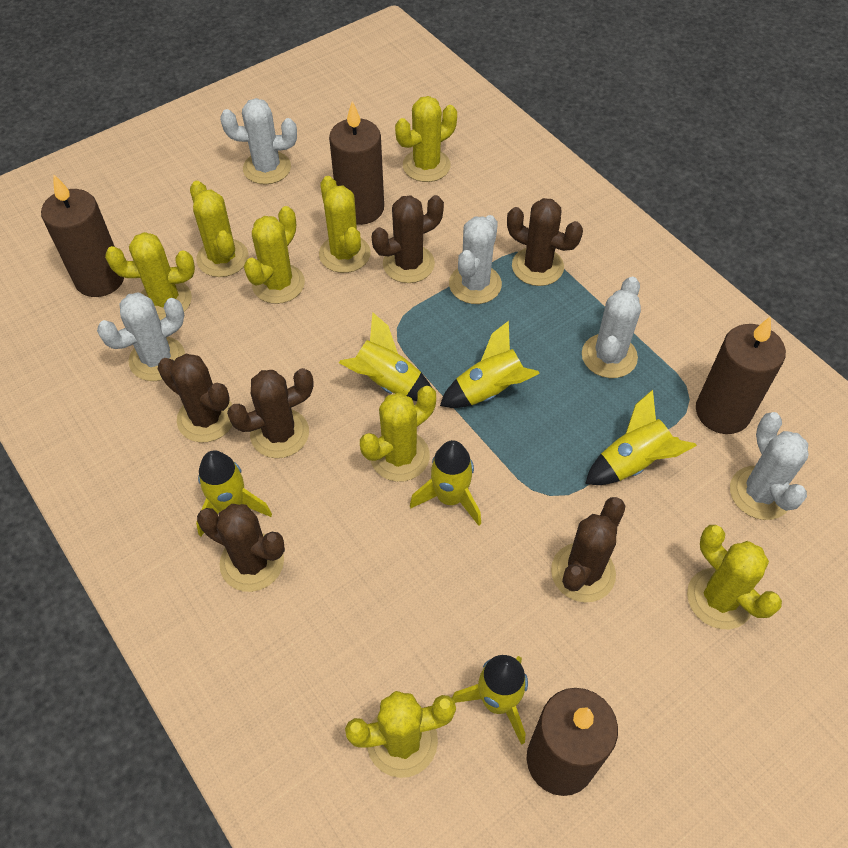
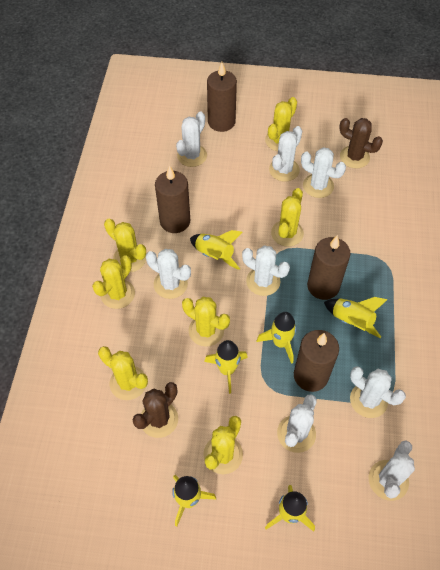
brown cactus: [158,354,233,443] [197,504,285,592] [227,368,313,458] [372,195,444,283] [507,198,583,286] [551,497,625,602] = 6 -> [132,382,178,438] [339,118,383,168] = 2
white cactus: [97,292,185,381] [220,98,297,185] [449,215,502,304] [582,277,641,378] [730,412,808,520] = 5 -> [146,249,191,299] [176,111,207,167] [242,246,290,296] [269,126,302,182] [277,394,317,453] [301,147,346,198] [350,366,406,418] [368,441,415,501] = 8
yellow cactus: [105,232,195,320] [190,181,248,277] [244,206,305,304] [319,176,370,273] [345,691,456,778] [360,386,436,482] [395,96,457,182] [687,525,782,629] = 8 -> [92,255,135,309] [98,346,148,400] [104,219,146,272] [182,297,230,347] [203,416,243,474] [265,97,297,151] [271,188,304,247] = 7

